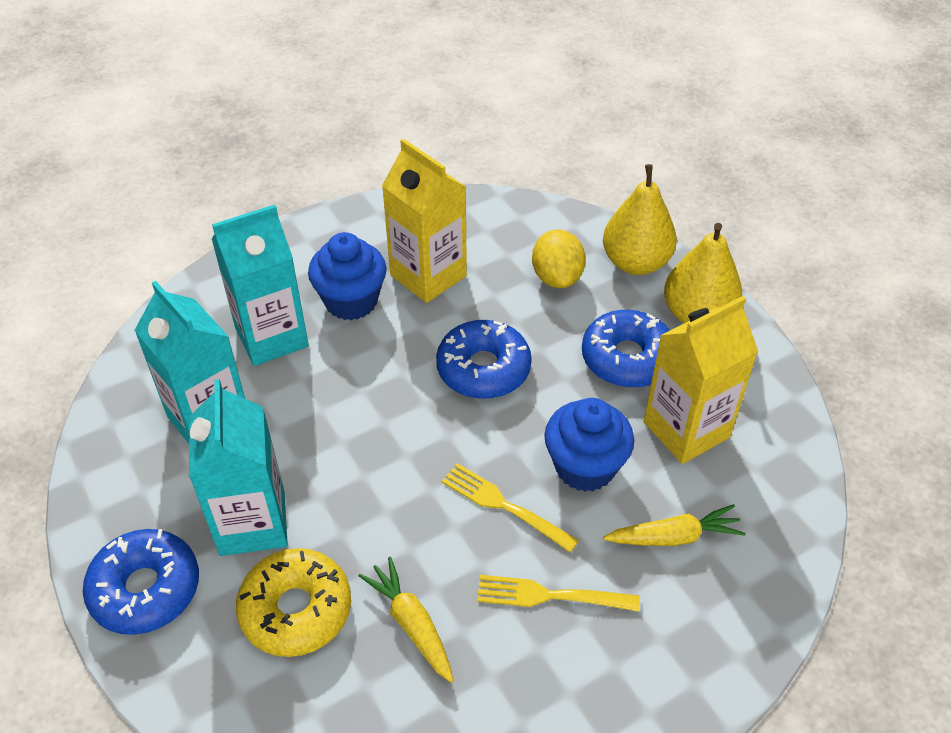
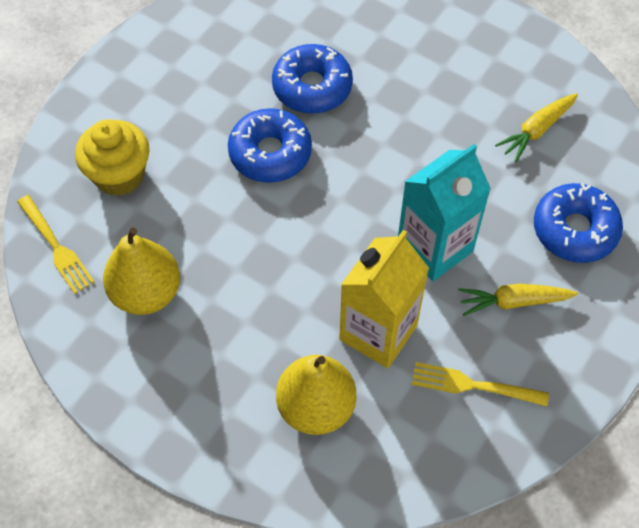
blue cupcake: [308,232,387,320] [544,398,634,492] = 2 -> none = 0
turquoise carton: [134,281,245,444] [189,379,288,556] [212,205,309,366] = 3 -> [398,144,491,281] = 1
yellow carton: [382,139,467,303] [644,296,758,464] = 2 -> [339,230,429,368] = 1
yellow cupcake: none = 0 -> [75,119,150,196] = 1
yellow donut: [236,548,351,657] = 1 -> none = 0
yellow lemon: [532,229,586,288] = 1 -> none = 0

